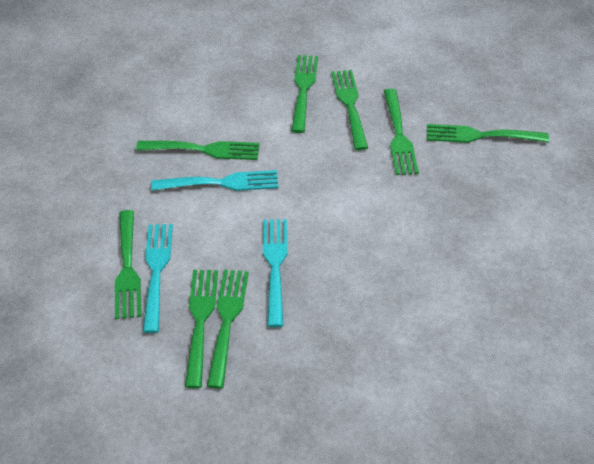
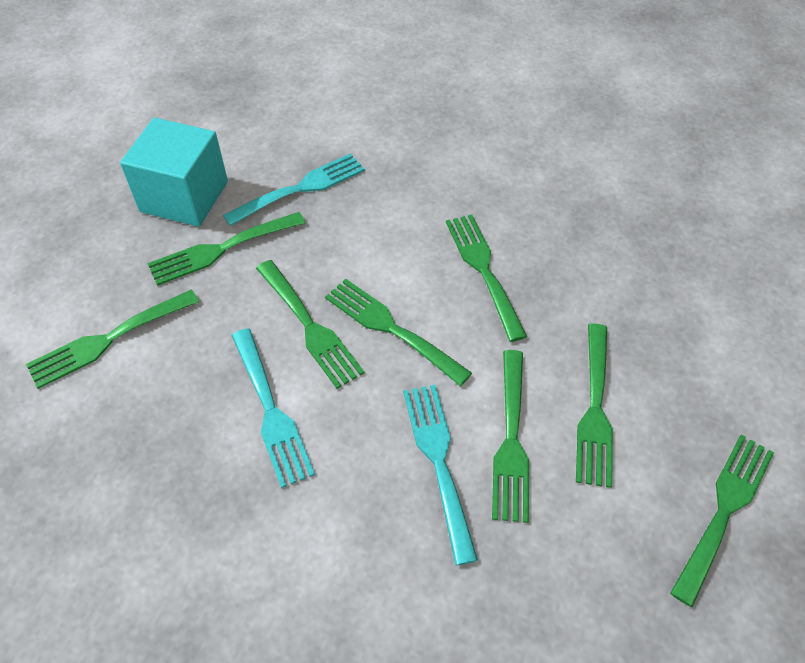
turquoise cube: none = 0 -> [120,118,228,227] = 1

